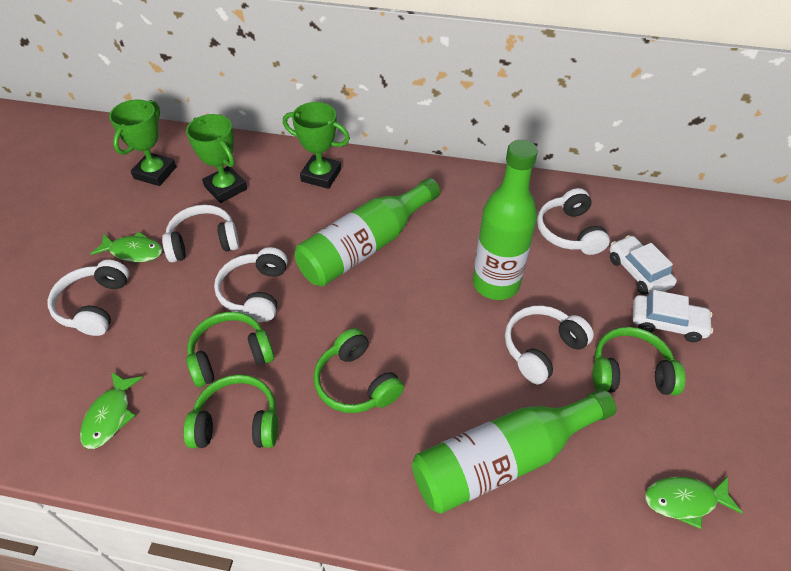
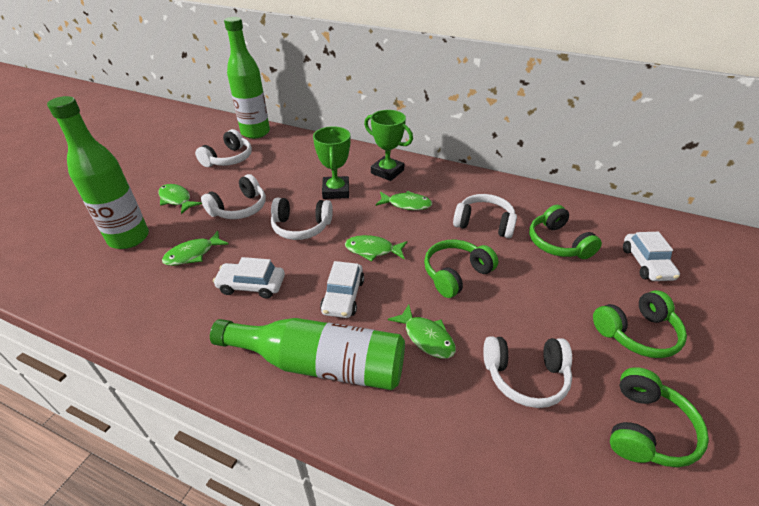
green fish: [80,372,143,449] [90,232,163,263] [645,476,743,529] = 3 -> [158,184,202,214] [162,231,229,266] [345,235,407,261] [376,191,432,210] [388,304,456,358] = 5
green trophy: [109,99,177,186] [186,114,247,203] [283,102,350,189] = 3 -> [313,126,350,199] [364,110,413,181] = 2
white car: [609,235,677,295] [633,290,713,342] = 2 -> [213,257,285,298] [320,261,364,318] [623,232,680,281] = 3

